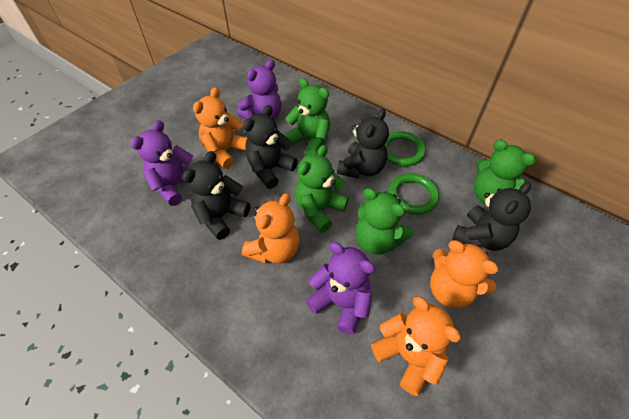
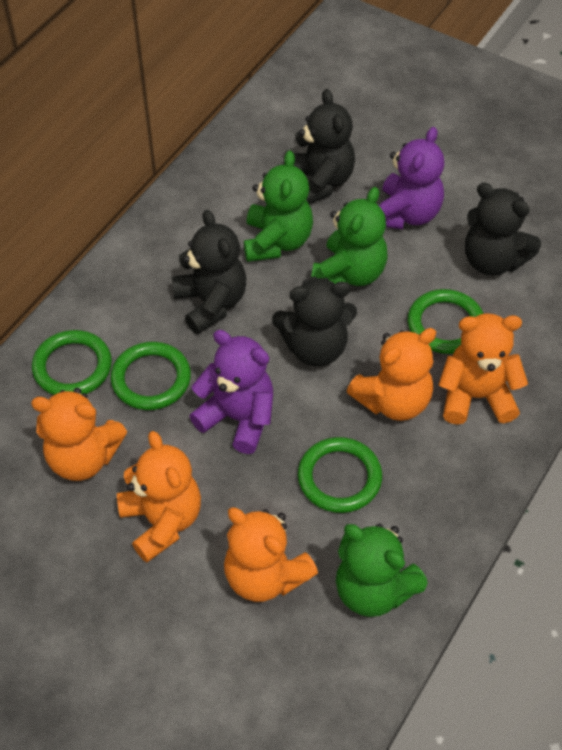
green ring: [385,131,426,166] [389,173,439,215] = 2 -> [32,330,112,395] [111,342,191,410] [298,437,382,513] [408,289,483,354] = 4
green teddy bear: [284,78,330,155] [295,145,349,233] [356,188,413,255] [474,140,536,204] = 4 -> [244,150,313,262] [311,187,388,286] [336,524,428,617] = 3
orange teddy bear: [193,87,249,169] [242,193,300,264] [371,296,461,396] [430,240,499,308] = 4 -> [31,388,127,481] [117,431,201,562] [224,508,318,602] [347,328,436,421] [438,313,528,425] = 5
purple teddy bear: [131,120,193,206] [238,59,281,120] [306,242,375,335] = 3 -> [189,330,273,454] [379,127,445,229] = 2

